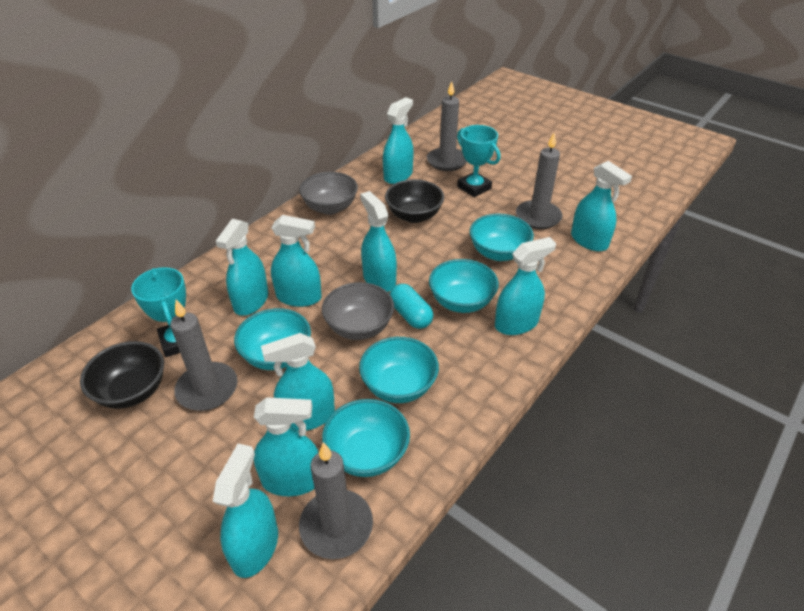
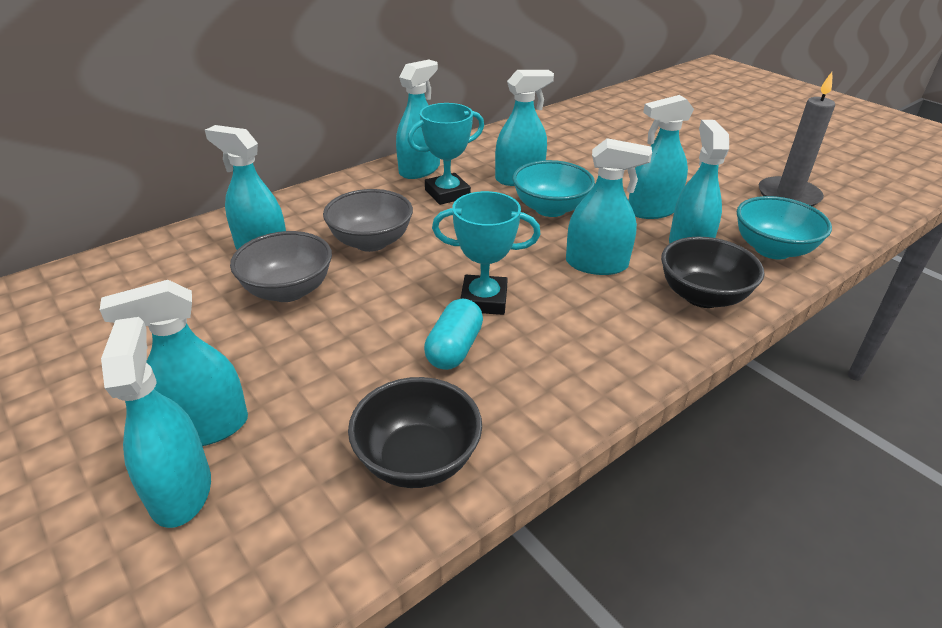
grey candle: [170,300,238,411] [299,442,373,559] [427,81,467,171] [516,133,562,229] = 4 -> [759,72,835,207] = 1
turquoise bowl: [234,308,311,370] [322,399,410,477] [359,337,439,403] [429,259,499,313] [470,214,534,261] = 5 -> [513,160,595,217] [737,196,832,260] = 2
turquoise spray bottle: [213,444,278,578] [216,219,269,316] [254,397,319,496] [261,333,335,431] [271,215,322,307] [360,191,397,292] [383,97,414,184] [495,237,556,335] [571,161,632,251] = 9 -> [100,280,248,446] [101,317,211,528] [205,125,286,250] [396,60,440,179] [495,70,554,186] [566,138,652,275] [628,95,694,219] [669,120,729,243] = 8

